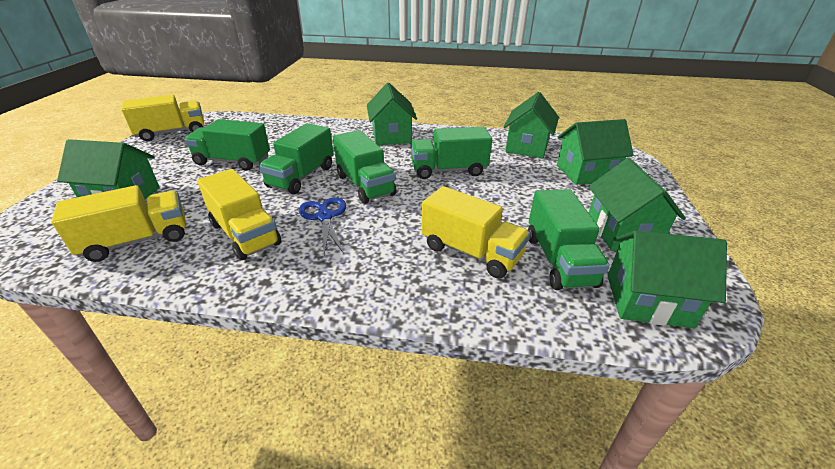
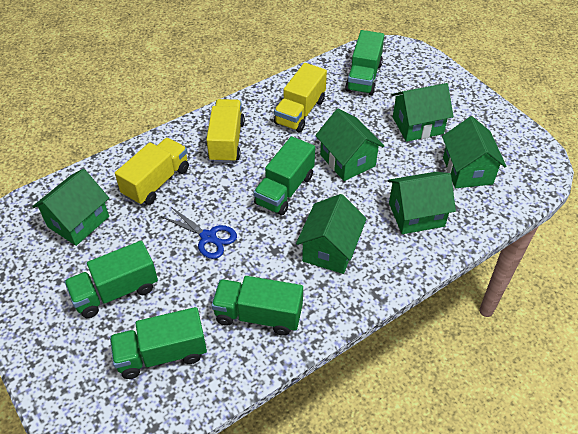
yellow truck: [51,185,186,262] [121,94,204,141] [197,169,282,260] [422,186,530,278] = 4 -> [115,138,189,205] [206,99,245,163] [274,63,327,133] = 3

